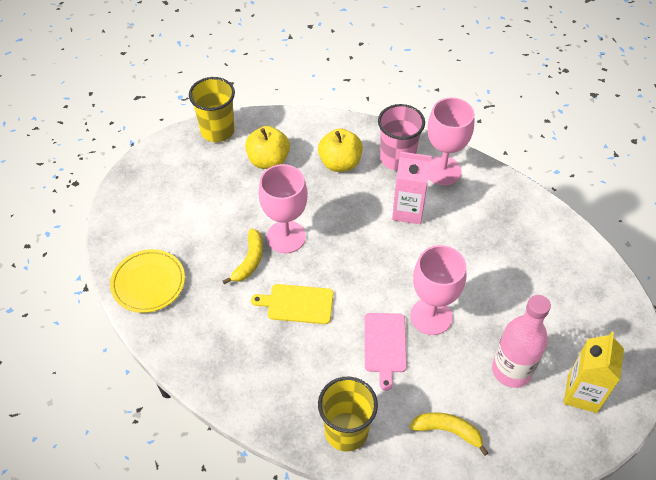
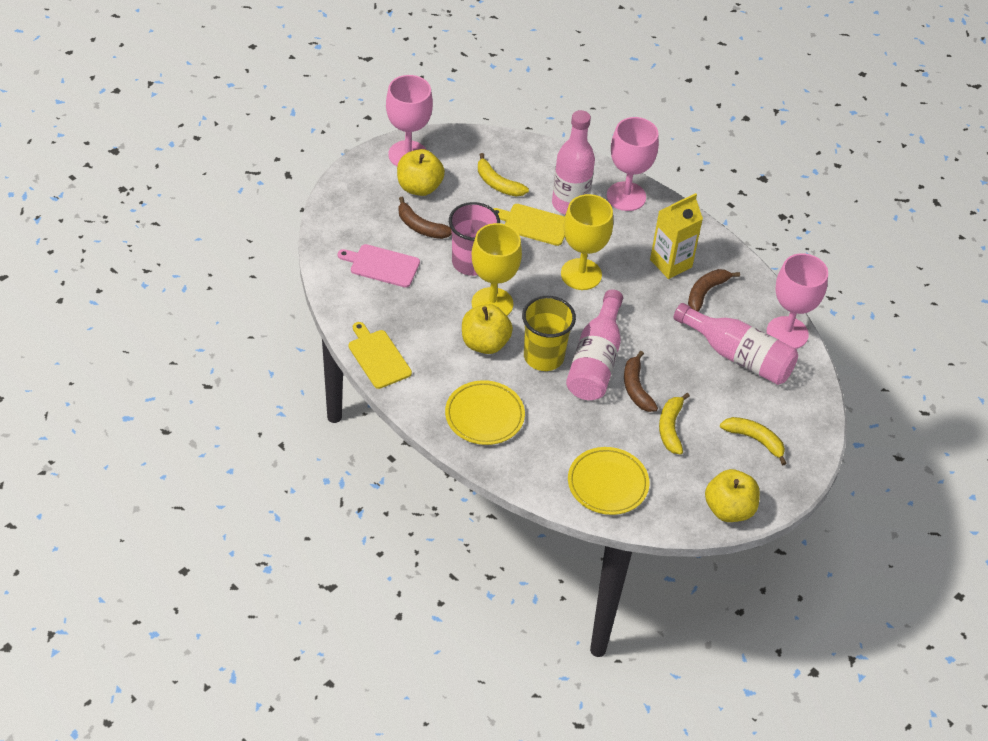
brown banana: none = 0 -> [399,197,452,239] [624,351,658,412] [688,269,740,312] = 3
pink bottle: [492,295,551,388] = 1 -> [552,110,595,215] [566,289,623,400] [673,303,798,385] = 3
pink carton: [392,152,432,224] = 1 -> none = 0
yellow apple: [245,126,290,169] [318,128,363,172] = 2 -> [397,149,445,196] [462,304,513,354] [705,469,760,522] = 3
yellow banana: [223,228,263,284] [410,412,488,456] = 2 -> [478,153,529,196] [659,393,690,455] [720,417,787,465] = 3
yellow cup: [189,77,235,142] [318,377,378,452] = 2 -> [522,296,576,371] = 1
yellow cutting board: [251,284,334,324] = 1 -> [348,322,412,389] [493,204,565,246] = 2
yellow goblet: none = 0 -> [472,223,522,316] [561,194,613,290] = 2
yellow plate: [110,249,185,313] = 1 -> [445,380,525,445] [568,447,650,515] = 2

